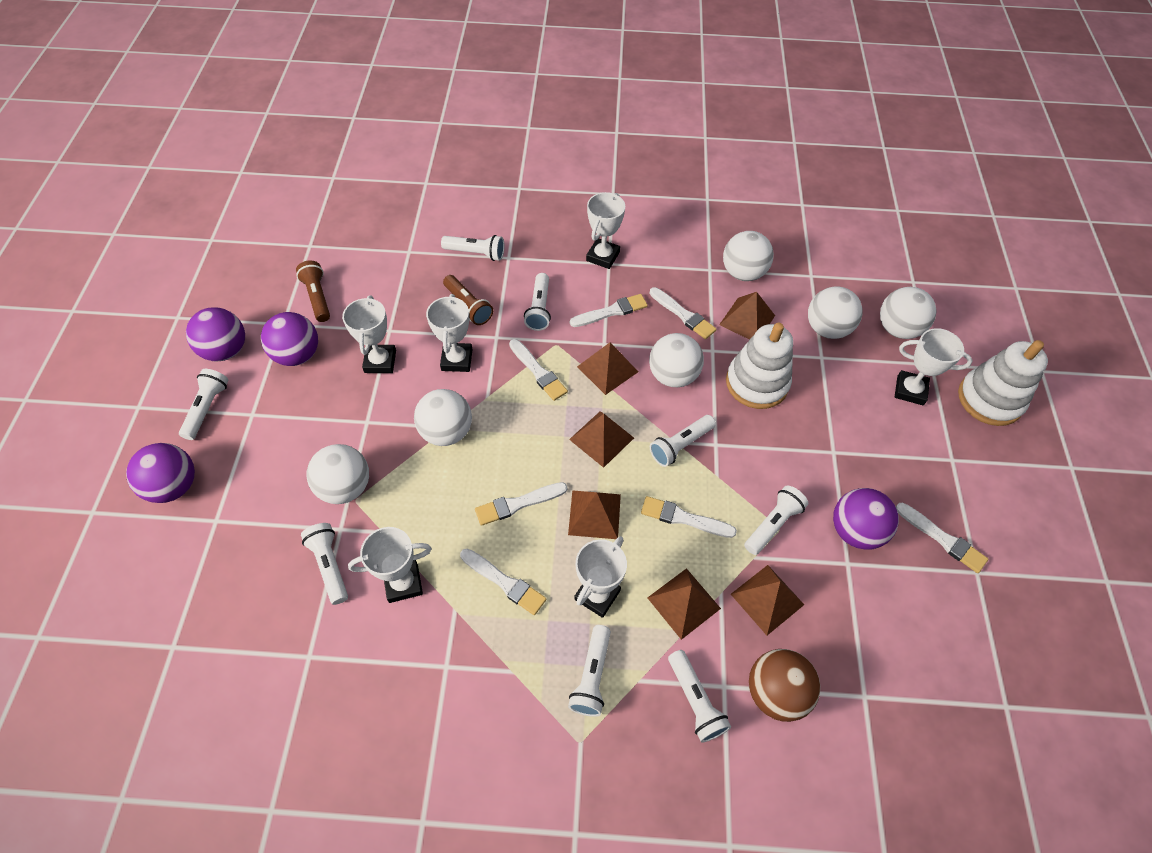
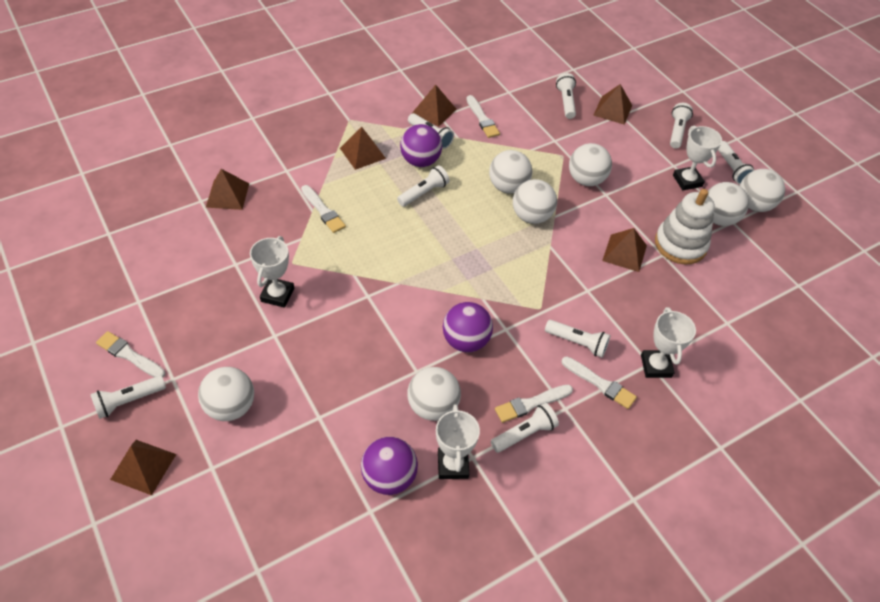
brown ball: [749,649,820,722] = 1 -> none = 0
brown flashlight: [296,260,330,322] [443,275,493,325] = 2 -> none = 0
purple ball: [126,443,195,503] [186,307,245,362] [261,312,318,366] [833,488,899,550] = 4 -> [361,437,418,495] [400,124,442,167] [443,302,493,352] = 3
white ball: [307,444,369,504] [414,389,472,446] [649,333,704,387] [723,231,774,281] [808,286,863,339] [880,287,937,339] = 6 -> [198,367,254,421] [408,367,461,421] [489,150,532,194] [513,179,557,224] [569,143,612,186] [708,182,749,226] [740,169,785,212] = 7
white brush: [460,549,547,615] [475,482,568,526] [509,339,568,401] [570,294,648,327] [641,496,737,538] [650,287,717,339] [896,502,988,573] = 7 -> [96,331,165,377] [301,185,346,233] [466,95,500,138] [495,385,573,423] [562,356,637,409] = 5
white stacking toy: [726,323,793,409] [958,340,1048,426] = 2 -> [655,189,715,264] = 1
white trophy: [342,296,396,373] [348,527,431,603] [426,294,473,372] [574,536,627,618] [586,192,625,269] [895,328,973,405] = 6 -> [250,236,294,308] [436,404,480,479] [641,307,696,378] [673,125,722,190] = 4

